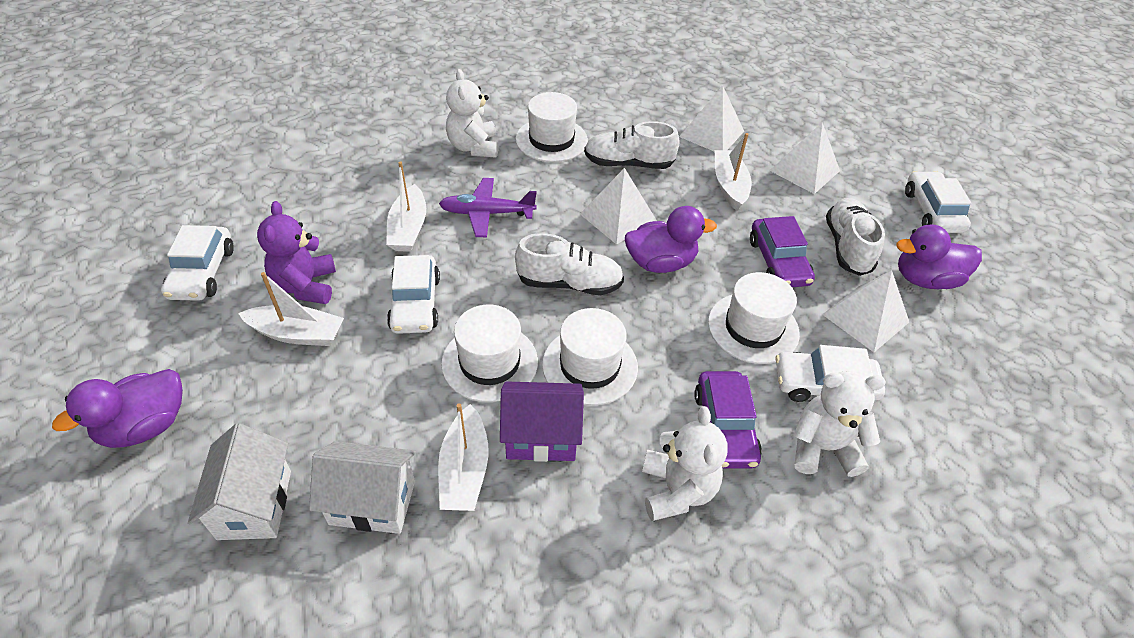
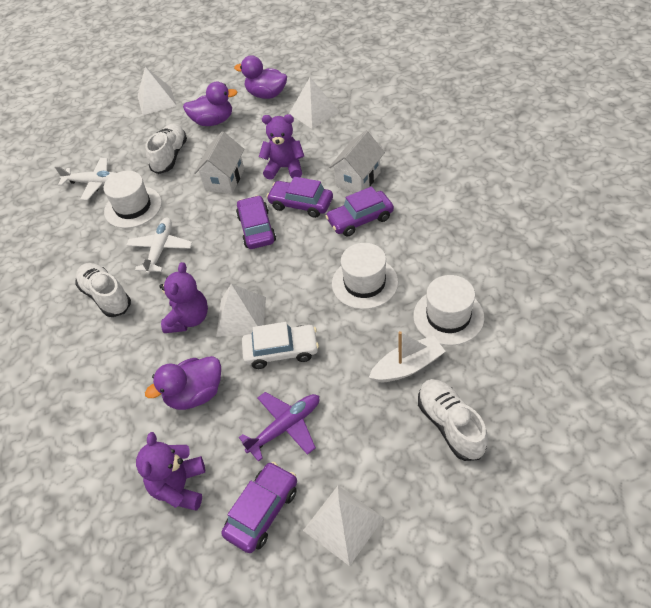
purple car: [694,371,762,469] [750,216,815,287] = 2 -> [221,462,297,553] [236,195,276,249] [266,177,333,218] [325,186,394,236] = 4
purple house: [500,381,584,462] = 1 -> none = 0
purple teddy bear: [257,201,336,304] = 1 -> [136,432,205,511] [159,262,208,333] [259,114,304,180] = 3
white boat: [238,272,344,346] [386,161,426,252] [438,403,489,511] [715,133,752,211] = 4 -> [369,331,446,382] = 1
white car: [161,225,234,301] [387,255,440,334] [776,345,885,402] [905,171,971,233] = 4 -> [242,322,319,369] = 1
white hat: [441,305,538,402] [515,92,588,162] [542,308,638,406] [708,272,800,364] = 4 -> [104,171,162,228] [332,243,398,309] [413,275,484,346] = 3
white plane: none = 0 -> [55,158,116,200] [126,218,192,275] = 2
white teddy bear: [446,69,498,158] [642,406,728,521] [793,371,886,477] = 3 -> none = 0

